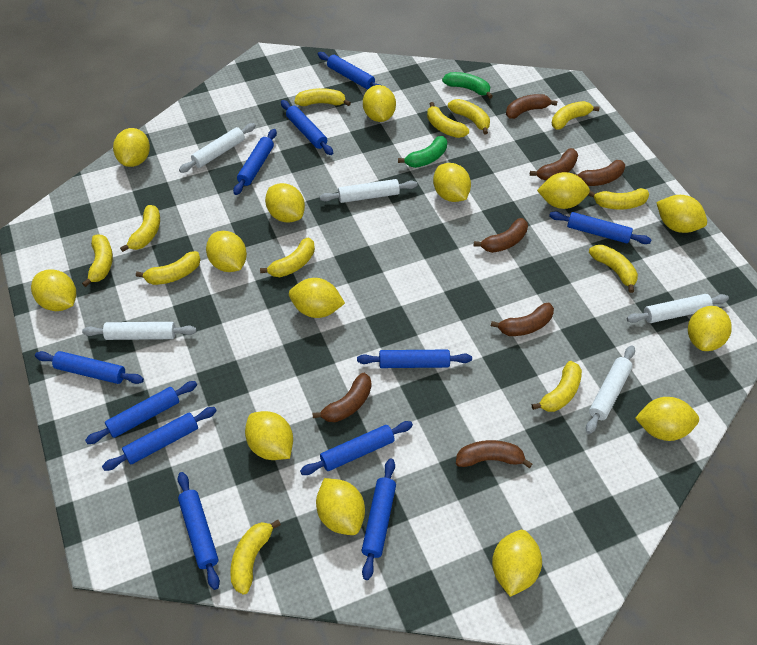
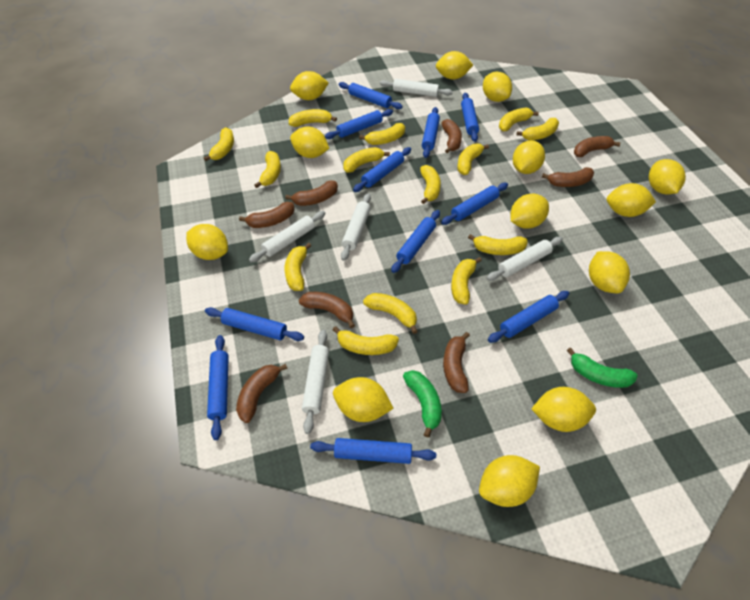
brown banana: [312,373,371,422] [456,440,532,468] [474,218,528,253] [491,303,554,336] [506,94,558,119] [530,148,578,180] [572,160,625,186] = 7 -> [236,364,288,423] [239,202,295,228] [285,181,338,206] [299,292,355,328] [442,119,462,153] [443,332,470,393] [542,167,594,187] [574,136,620,157] = 8
yellow banana: [82,235,113,287] [120,205,160,252] [136,251,200,285] [230,520,281,595] [260,238,315,277] [295,88,351,106] [427,102,469,138] [448,99,490,135] [532,361,582,412] [552,101,599,130] [588,188,649,210] [589,245,638,293] = 12 -> [204,127,234,161] [254,151,281,188] [285,243,311,291] [289,109,337,127] [333,326,399,355] [343,147,390,172] [359,123,405,145] [363,293,418,334] [420,165,441,204] [451,257,482,305] [457,143,489,175] [468,234,527,255] [499,107,539,131] [516,118,559,141] = 14
yellow lemon: [31,270,76,311] [113,128,150,167] [206,231,247,272] [245,411,293,460] [265,183,305,223] [289,278,345,318] [316,478,365,535] [363,85,396,122] [433,163,471,202] [492,530,542,597] [537,172,590,209] [635,397,699,441] [656,195,707,233] [688,306,732,351] = 14 -> [186,224,228,260] [290,71,329,100] [290,126,329,158] [333,377,394,422] [436,51,473,80] [479,455,540,507] [483,72,512,102] [511,194,549,229] [513,140,545,174] [531,387,596,432] [589,251,630,293] [606,183,656,217] [649,159,686,194] = 13

